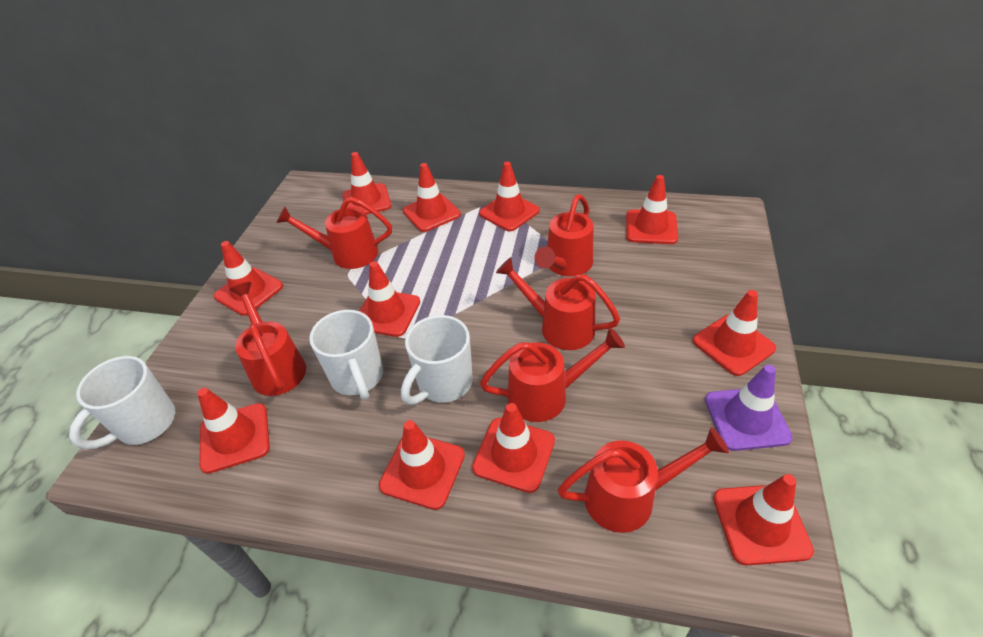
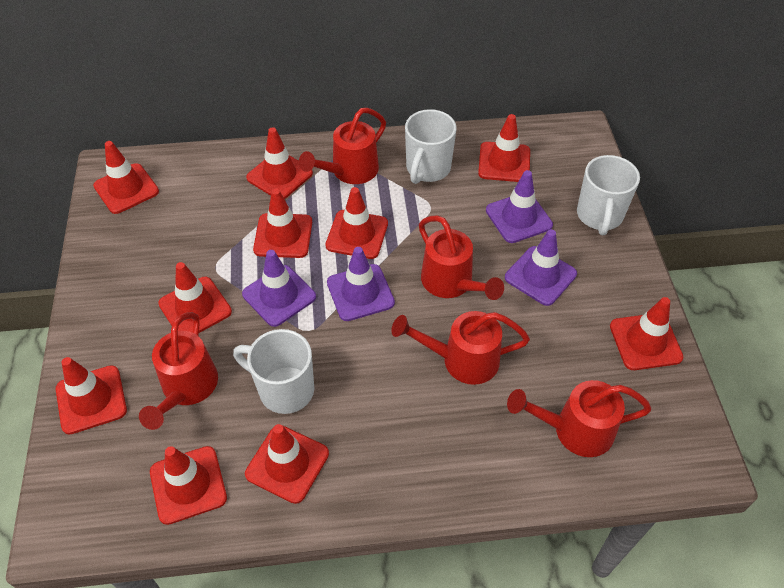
purple traffic cone: [705,365,793,451] = 1 -> [242,250,316,327] [327,247,395,321] [486,170,553,243] [505,229,577,306] = 4
red traffic cone: [197,388,270,474] [214,241,283,316] [342,152,391,214] [359,261,420,337] [379,420,465,510] [403,163,461,232] [472,403,555,493] [479,162,540,231] [626,175,678,244] [693,290,776,376] [713,474,814,565] = 11 -> [56,357,127,435] [93,141,159,214] [150,446,227,525] [158,262,232,333] [245,424,329,504] [246,127,313,199] [253,189,312,258] [326,187,388,259] [478,114,530,182] [610,297,683,370] = 10
red watering can: [230,282,306,396] [276,197,392,269] [480,328,625,422] [496,257,620,350] [534,194,593,276] [558,427,729,533] = 6 -> [139,312,218,430] [299,108,386,184] [391,311,530,385] [419,215,504,300] [507,380,652,457] = 5

